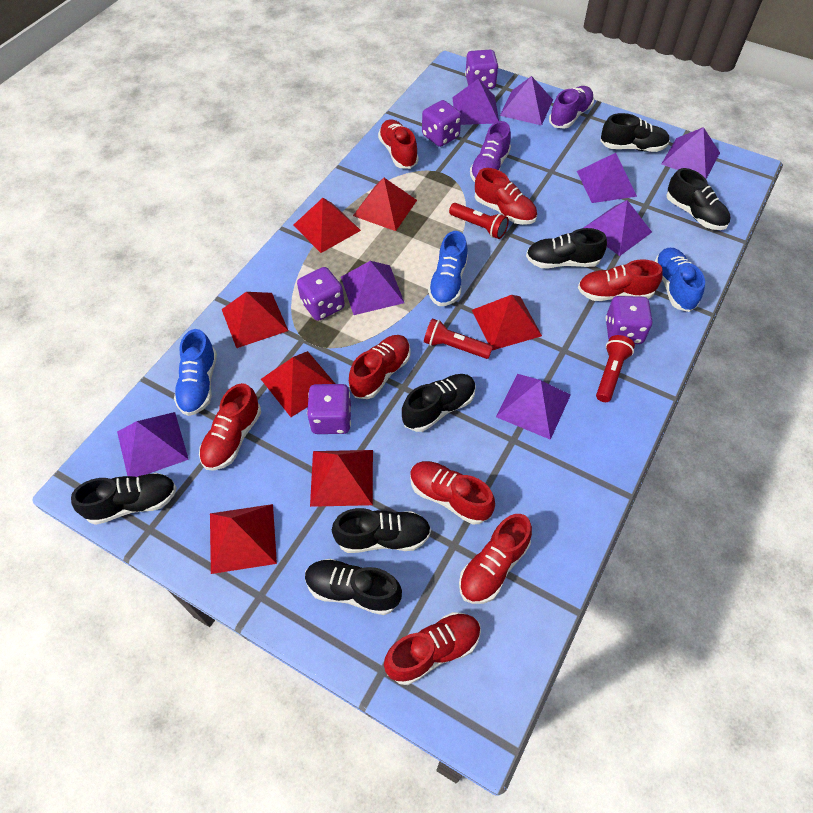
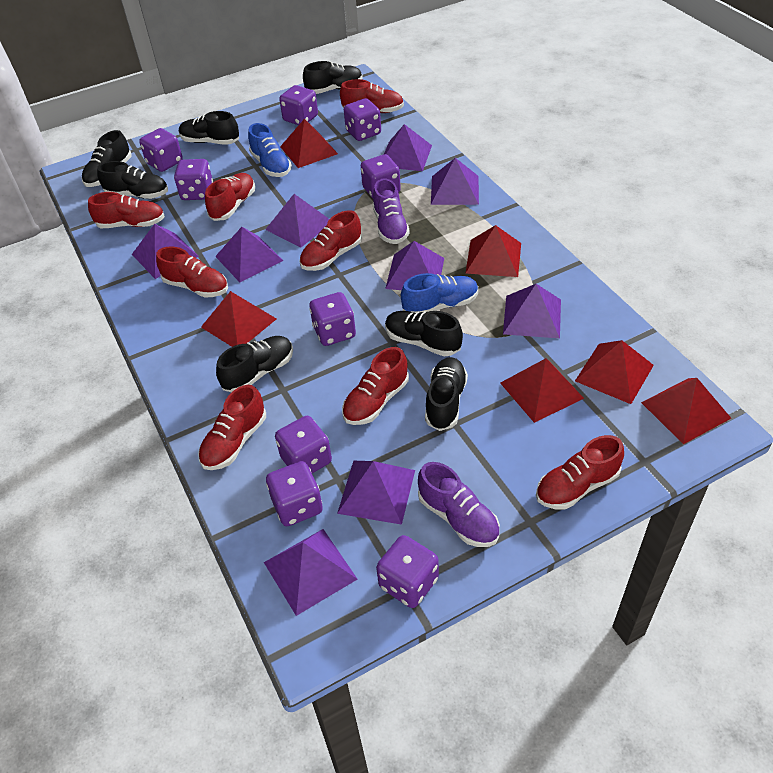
blue shoe: [174,329,217,416] [428,231,468,306] [655,248,705,312] = 3 -> [248,123,292,177] [401,273,478,313] = 2
purple dice: [297,267,345,321] [307,384,351,434] [422,100,461,147] [465,50,498,89] [606,296,653,344] = 5 -> [139,128,183,172] [174,159,213,200] [266,461,323,526] [275,416,332,473] [279,85,318,125] [309,292,356,346] [344,98,381,141] [361,154,401,199] [376,535,439,608] = 9
purple pyramid: [117,412,189,477] [341,261,404,315] [452,79,499,125] [496,374,571,440] [500,76,553,126] [577,153,637,203] [584,200,652,256] [661,127,720,179] = 8 -> [132,224,199,279] [215,227,283,282] [264,529,357,616] [265,194,329,248] [337,461,415,525] [384,124,432,171] [385,241,444,290] [431,158,479,205] [503,284,561,338] = 9
red flashlight: [424,318,493,359] [449,203,509,239] [596,335,635,402] = 3 -> none = 0
red pyramid: [210,504,277,574] [222,292,288,348] [261,351,335,417] [293,198,361,253] [310,450,373,507] [353,178,417,231] [472,295,542,350] = 7 -> [201,291,276,347] [280,119,338,168] [466,225,521,277] [500,358,584,423] [575,340,654,404] [641,378,731,444] = 6

